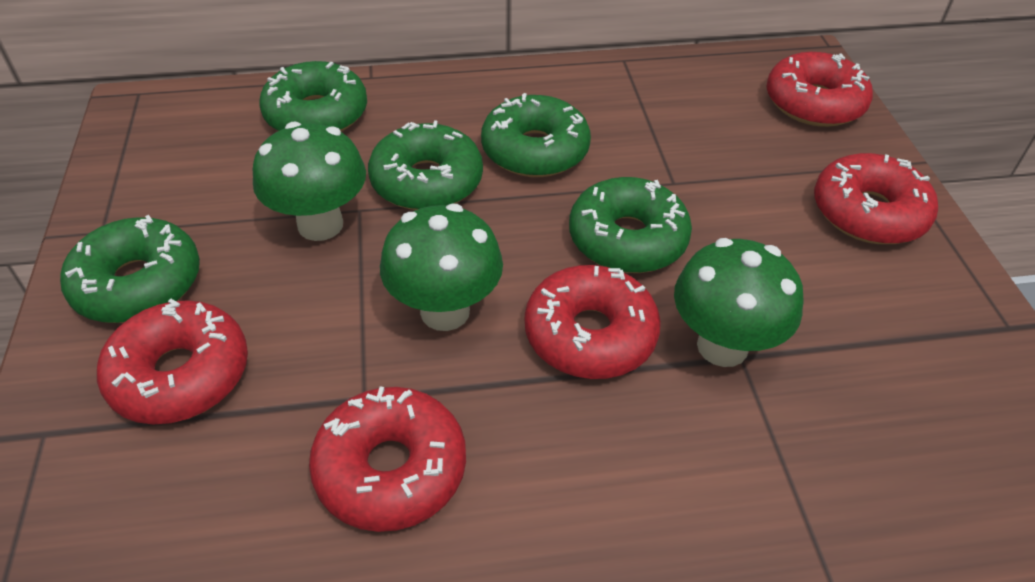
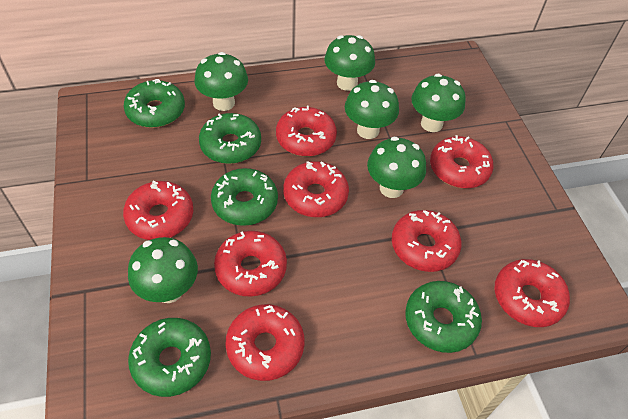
green mushroom: [253,122,366,241] [380,204,503,331] [674,238,804,367] = 3 -> [128,237,198,303] [195,52,248,111] [324,35,375,91] [345,80,399,139] [367,137,426,198] [411,74,466,132] = 6
red donut: [97,299,248,425] [309,387,466,532] [525,265,661,379] [767,52,873,127] [814,153,938,244] = 5 -> [123,180,193,240] [214,231,287,297] [226,304,305,381] [276,105,337,156] [283,161,349,217] [392,210,461,272] [430,135,494,188] [494,259,570,327] = 8

